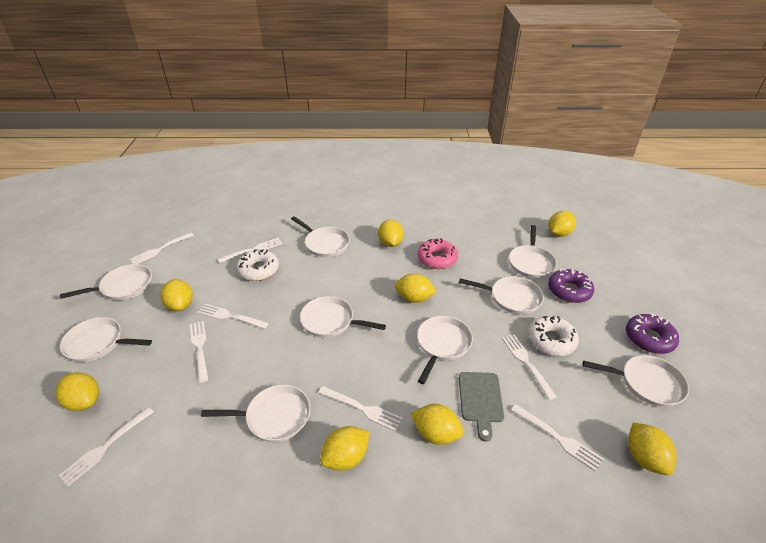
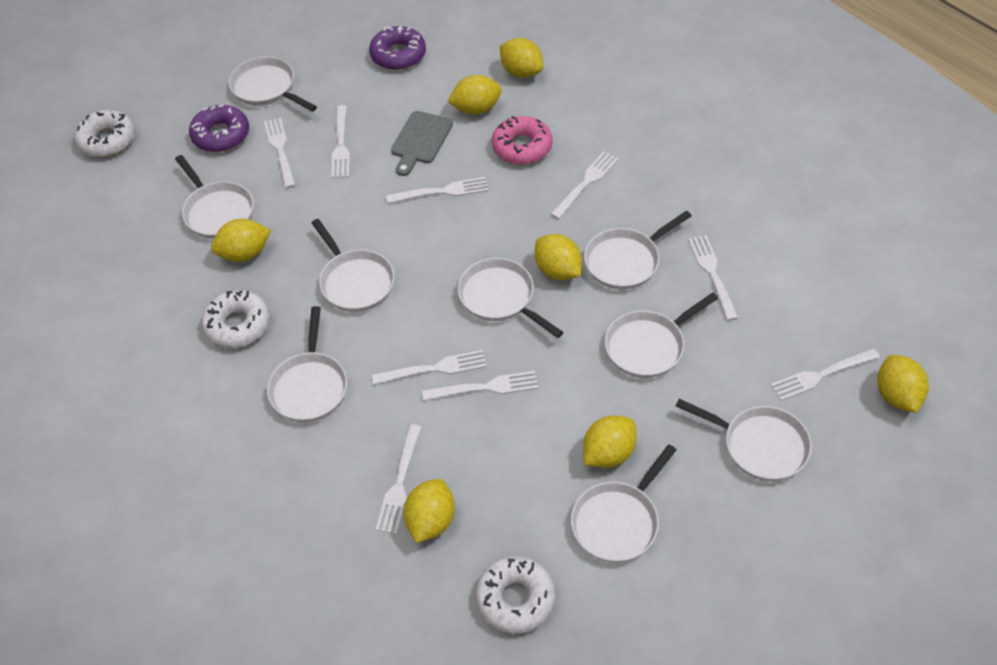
white donut: [236,249,279,281] [528,316,579,356] = 2 -> [74,110,135,157] [201,290,270,348] [476,556,555,634] = 3
white fork: [58,407,154,487] [129,232,194,264] [190,321,209,383] [198,304,269,329] [217,238,283,263] [319,386,403,432] [502,334,557,400] [511,404,603,472] = 8 -> [264,118,296,188] [332,105,350,178] [372,350,487,385] [375,424,421,534] [386,177,489,203] [422,371,538,401] [550,151,619,219] [688,235,738,321] [770,348,880,401] = 9
yellow lemon: [55,372,99,411] [160,279,193,311] [320,426,369,471] [378,220,404,247] [395,273,437,303] [411,404,463,445] [548,211,576,237] [628,423,677,475] = 8 -> [211,219,271,262] [403,479,455,543] [448,75,502,115] [500,38,543,78] [535,234,582,280] [583,415,637,468] [877,355,929,413] = 7

